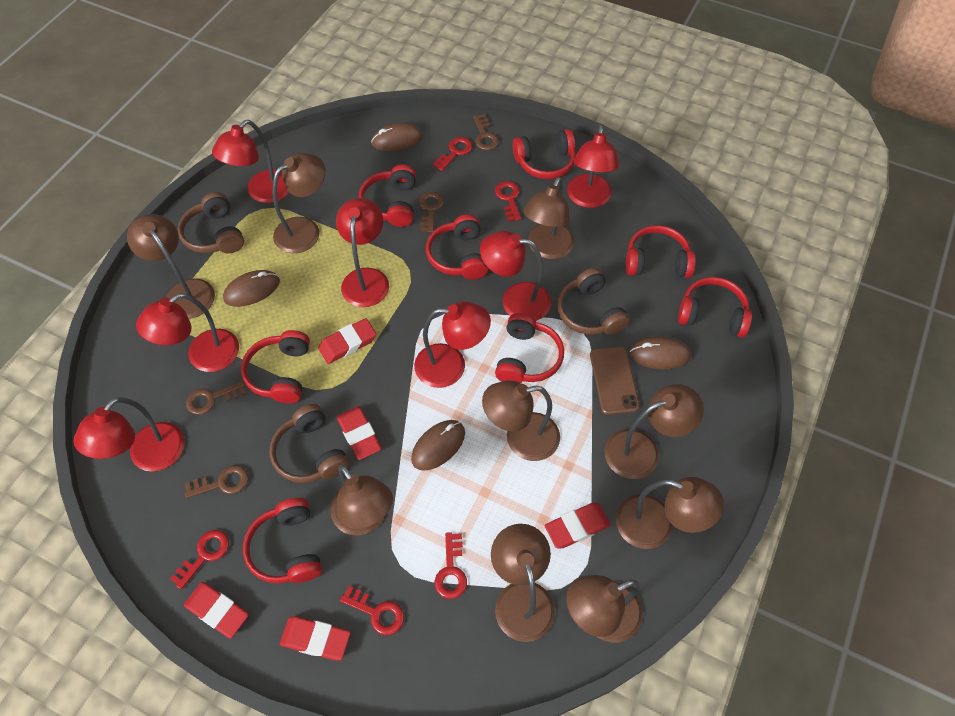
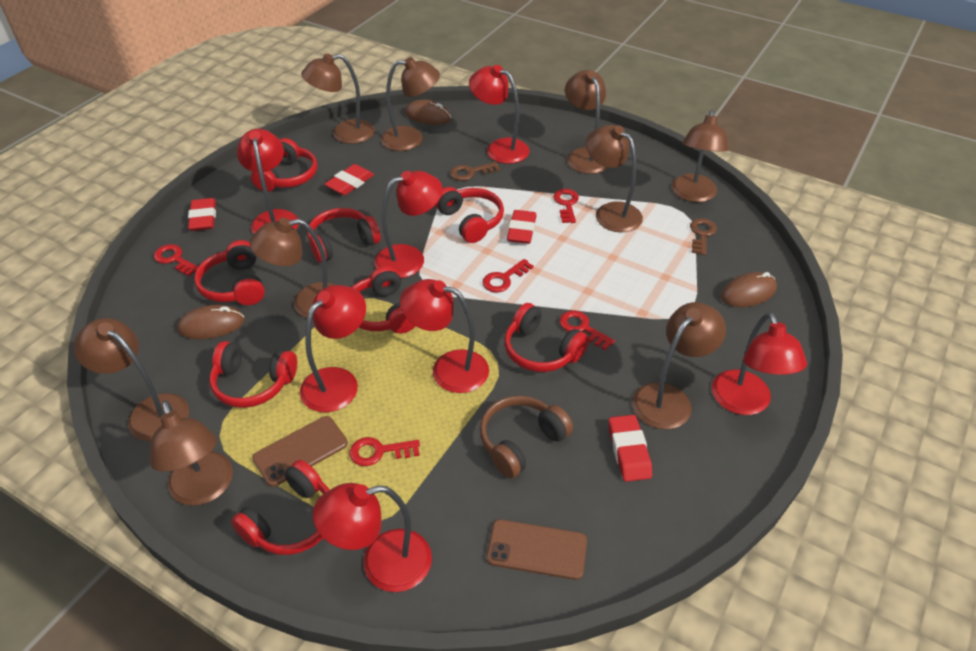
brown headphones: [178,192,244,253] [270,404,349,483] [557,268,630,335] = 3 -> [480,396,573,478] = 1
brown key: [185,465,249,498] [186,381,246,415] [419,192,444,233] [473,114,499,150] = 4 -> [450,162,500,181] [690,218,717,255] = 2
brown mouse: [223,270,280,307] [371,123,423,151] [411,420,465,471] [629,336,691,369] = 4 -> [177,305,245,339] [405,100,452,125] [721,272,777,307] = 3
brown phone: [590,347,640,415] = 1 -> [252,416,348,487] [487,519,587,580] = 2
red eraser: [184,582,249,639] [280,617,351,660] [318,318,376,364] [337,406,382,460] [545,503,611,549] = 5 -> [188,198,216,231] [324,164,374,195] [507,210,537,244] [608,415,652,482] = 4

